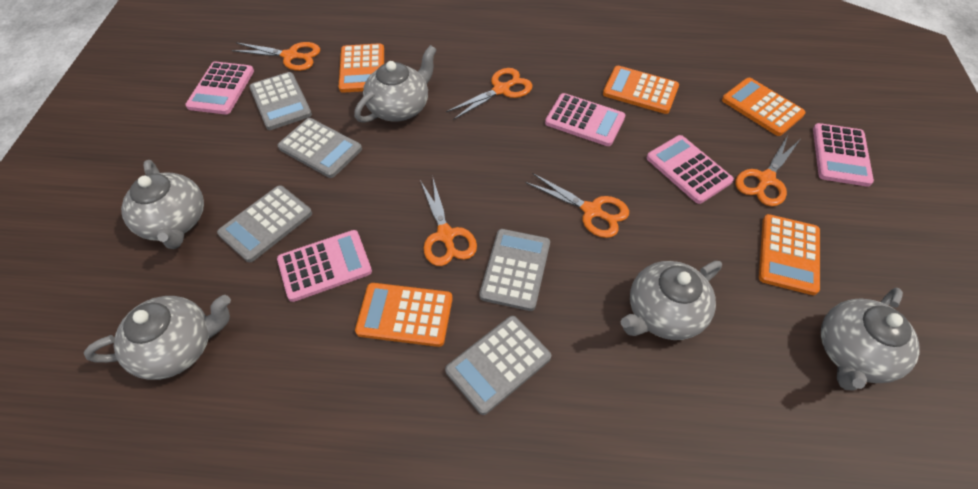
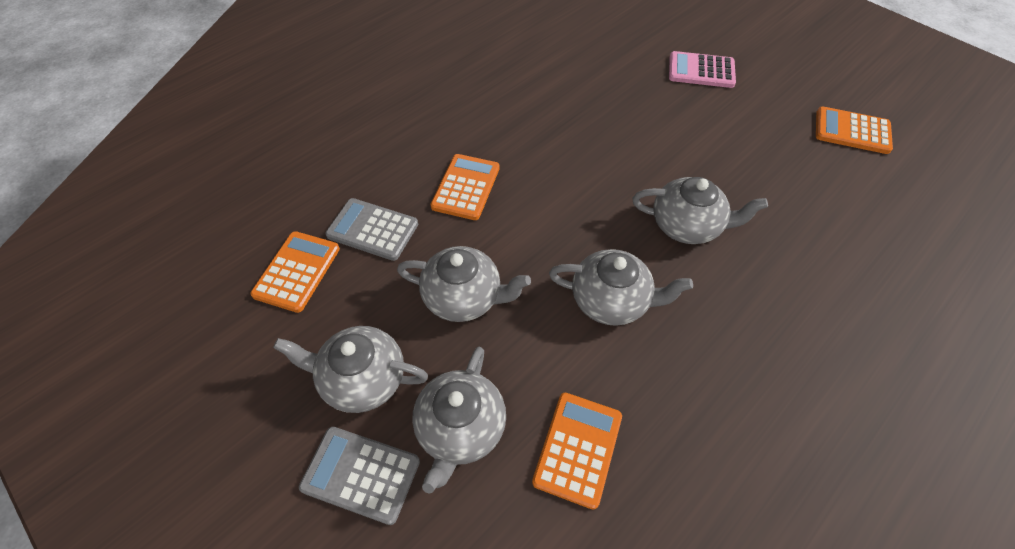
grey calculator: [217,185,312,262] [249,72,312,130] [278,118,362,178] [445,316,551,415] [479,229,550,311] = 5 -> [299,427,420,525] [325,198,418,261] = 2
orange calculator: [339,43,384,93] [355,283,453,347] [603,66,679,114] [722,78,806,136] [759,214,820,295] = 5 -> [250,231,340,313] [430,154,500,220] [532,393,622,510] [816,106,893,154] = 4
orange scissors: [232,42,320,71] [420,179,477,266] [446,68,532,120] [525,173,629,238] [736,135,800,206] = 5 -> none = 0
pink calculator: [185,61,254,114] [277,230,372,302] [545,93,625,146] [647,135,734,204] [813,123,874,187] = 5 -> [669,51,736,88] = 1

